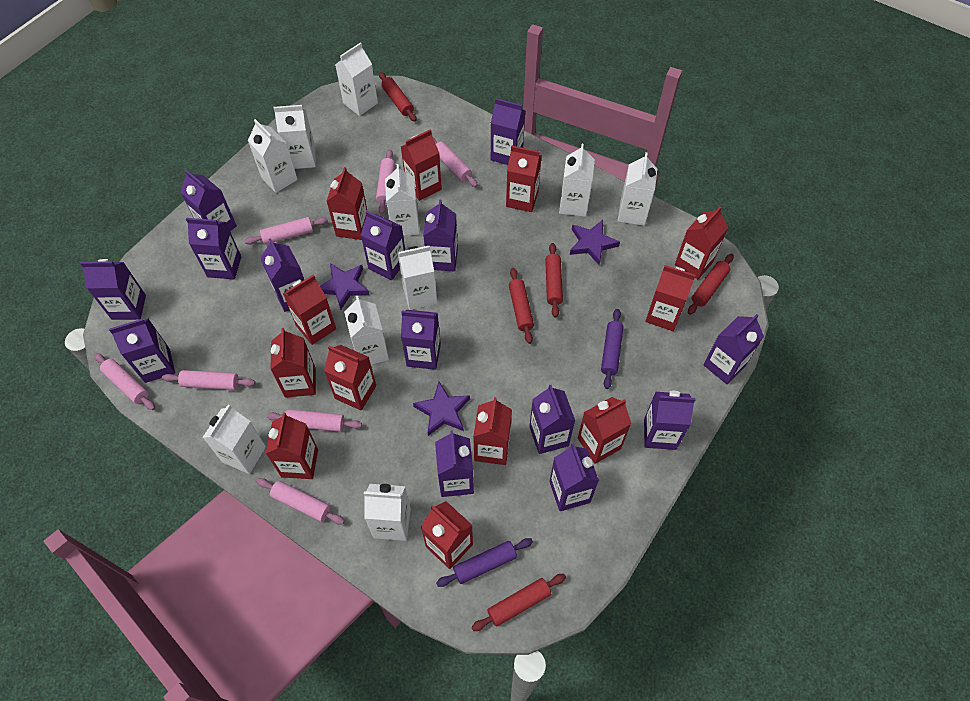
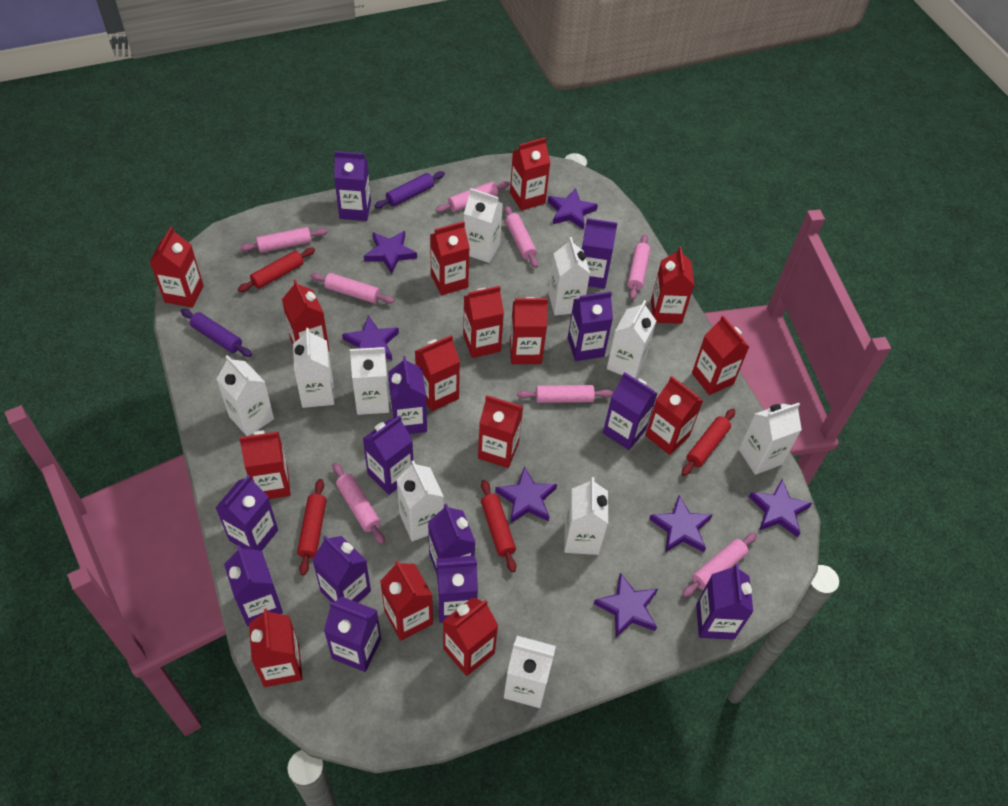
pink rolling pin: [94,353,155,410] [162,370,255,390] [244,217,328,245] [256,478,345,524] [267,409,362,432] [376,149,395,214] [433,138,478,187] = 7 -> [240,227,327,253] [310,273,394,304] [333,462,385,544] [435,181,510,213] [504,206,538,268] [517,385,613,403] [627,234,650,300] [682,532,757,597] = 8
purple carton: [80,259,146,320] [109,318,175,383] [180,170,237,231] [186,218,241,279] [260,239,304,312] [361,211,405,280] [401,310,441,370] [423,200,458,271] [435,430,474,497] [491,98,525,165] [529,385,575,454] [549,444,599,511] [644,391,695,450] [704,314,764,384] = 14 -> [215,475,278,551] [224,545,283,626] [312,536,371,603] [324,597,381,672] [334,151,371,221] [363,415,413,495] [388,356,427,434] [428,503,476,574] [436,556,478,623] [568,291,613,361] [582,218,617,289] [603,372,658,450] [696,564,753,640] = 13
purple star: [320,263,369,310] [413,382,470,436] [570,220,620,265] = 3 -> [342,315,399,360] [364,231,417,274] [495,466,557,524] [548,188,598,230] [594,573,658,637] [649,496,712,552] [749,479,812,537] = 7
red carton: [266,413,318,479] [270,328,316,398] [283,275,336,345] [324,345,376,411] [327,167,367,240] [401,129,442,201] [421,501,473,569] [473,397,512,465] [506,145,542,212] [578,397,632,464] [645,265,696,331] [675,206,728,279] = 12 -> [150,227,204,308] [239,430,291,499] [249,608,302,687] [282,279,330,351] [380,560,433,641] [415,335,460,411] [430,221,470,295] [443,597,498,676] [463,286,504,358] [478,395,523,468] [510,137,551,211] [510,297,548,364] [645,376,703,455] [651,246,694,324] [692,315,749,395] = 15
red rolling pin: [379,72,417,122] [471,574,566,631] [509,268,534,344] [545,243,563,318] [688,254,734,315] = 5 -> [237,248,315,292] [297,479,327,576] [481,480,516,573] [682,409,735,476] = 4

